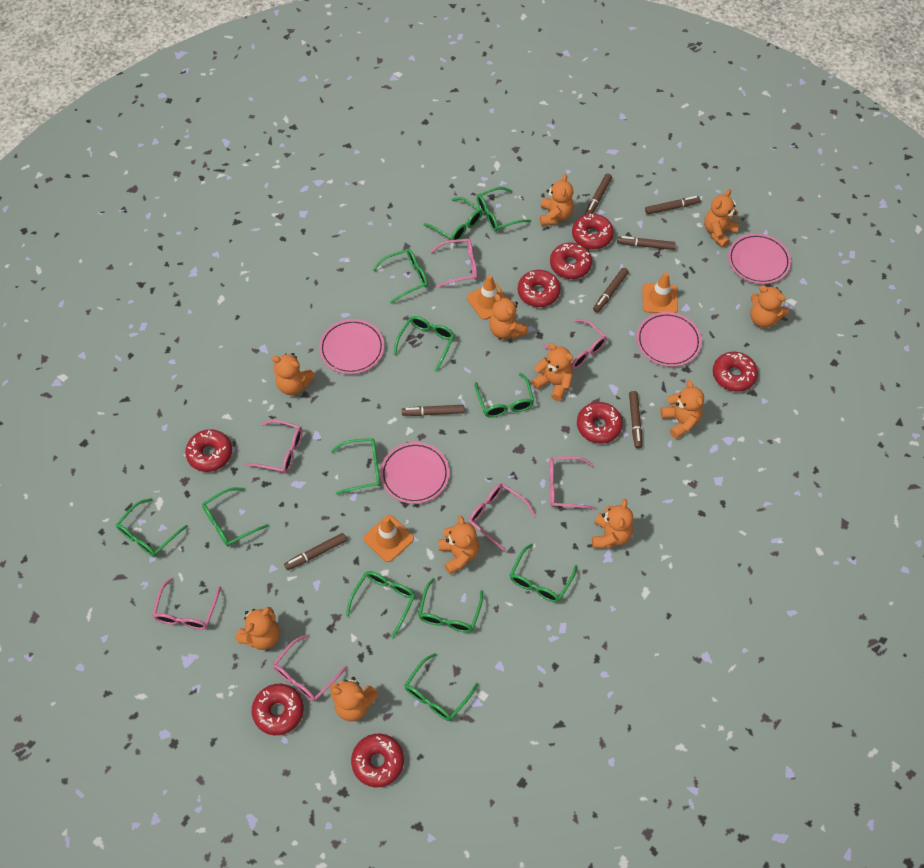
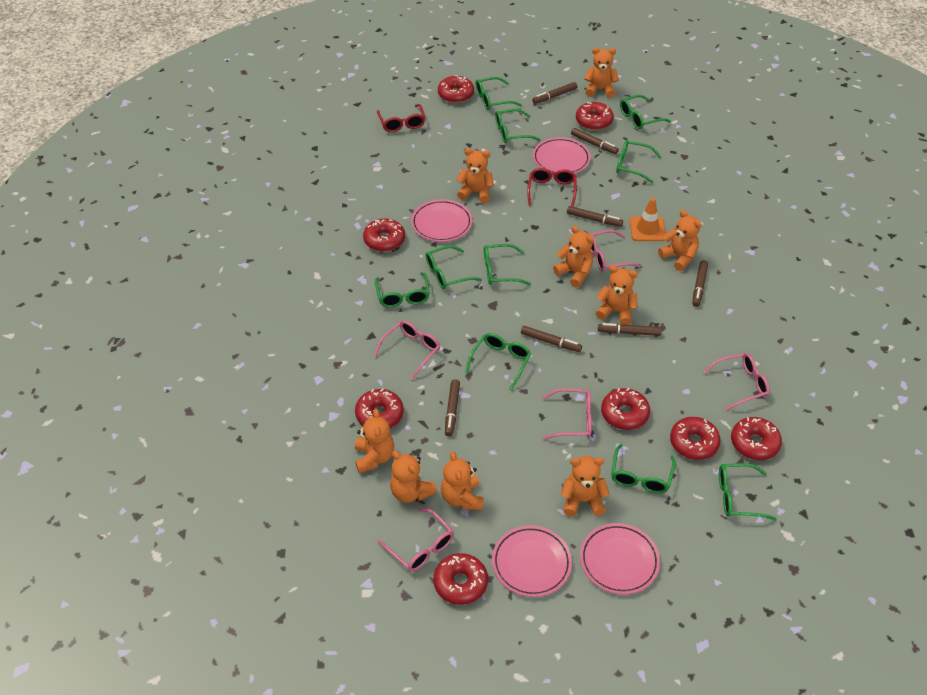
green glasses: [116,498,188,557] [202,487,269,547] [331,438,381,495] [346,571,415,638] [373,249,428,304] [393,316,455,372] [405,653,478,721] [418,578,483,633] [423,197,482,243] [475,373,534,418] [477,187,531,232] [510,544,577,603] = 12 -> [375,272,430,308] [426,245,482,289] [465,333,531,391] [476,77,522,110] [484,244,531,285] [495,109,541,143] [611,444,676,494] [616,140,662,184] [620,95,671,129] [719,463,776,520] = 10
orange teddy bear: [236,607,280,650] [272,353,315,395] [330,677,378,722] [439,516,479,575] [489,294,528,339] [532,343,573,401] [540,174,574,226] [592,499,633,549] [660,380,704,439] [704,189,740,248] [750,285,789,328] = 11 -> [355,409,394,473] [390,451,437,503] [441,451,483,510] [457,148,494,203] [553,226,594,288] [561,456,610,517] [584,47,619,98] [596,266,638,325] [658,210,702,271] = 9
orange traffic cone: [364,515,414,562] [467,275,507,320] [643,272,678,313] = 3 -> [630,198,666,241] = 1
pink glasses: [152,578,221,630] [245,420,303,473] [273,634,348,702] [430,239,477,288] [469,484,536,551] [543,319,607,369] [549,456,596,510] = 7 -> [374,320,440,380] [377,508,454,572] [542,388,592,439] [590,230,641,272] [703,353,770,411] = 5
red glasses: none = 0 -> [377,104,425,132] [527,168,577,207] = 2

